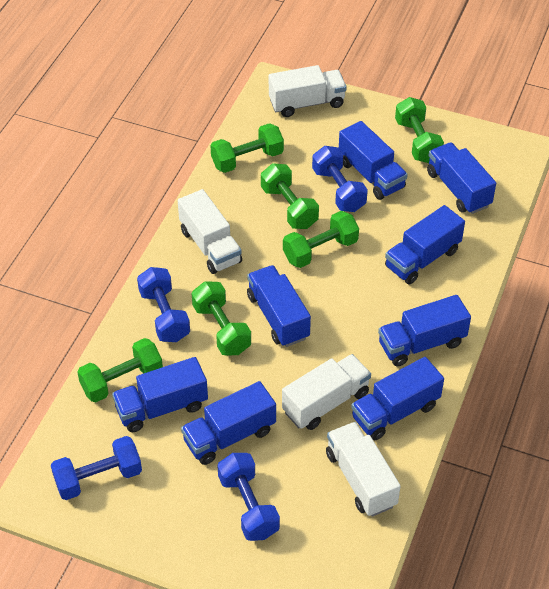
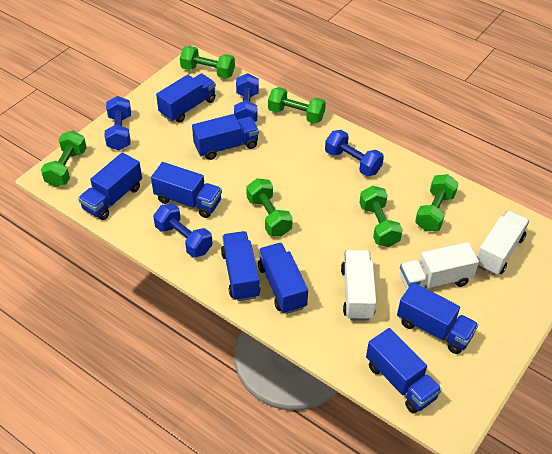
white truck: [178,189,242,274] [269,65,347,117] [282,354,371,430] [326,422,401,517] = 4 -> [341,250,376,321] [400,242,479,290] [477,211,529,275] = 3

